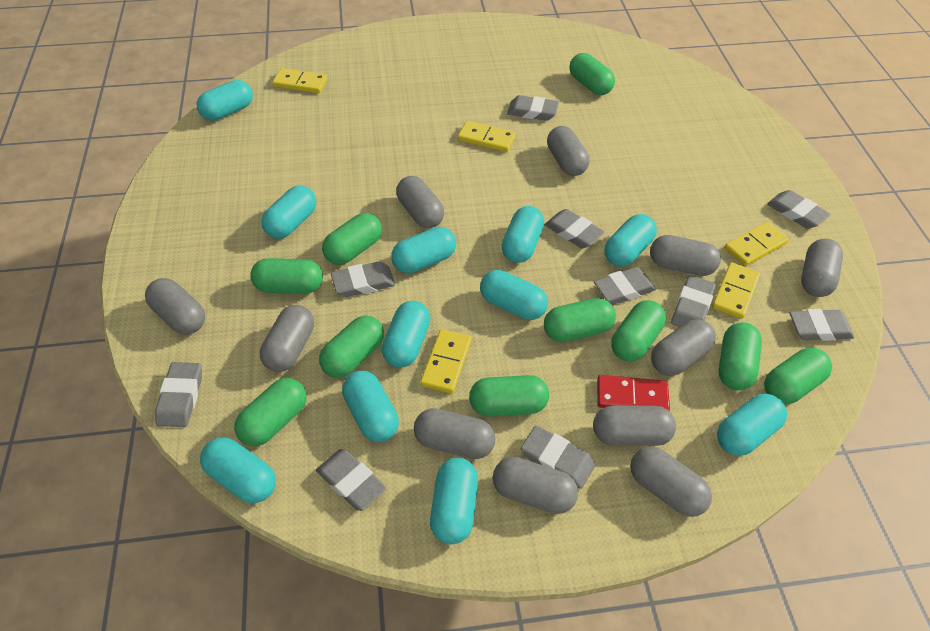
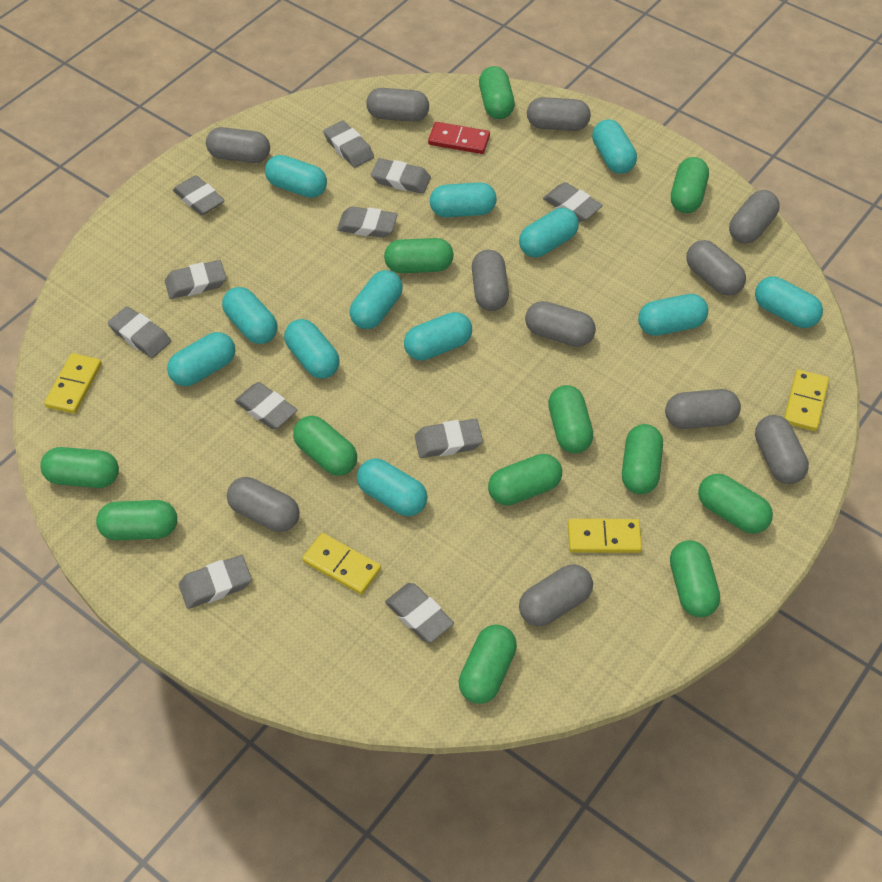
green capsule: [234,378,307,446] [250,258,323,294] [319,316,384,378] [322,213,382,265] [469,375,549,417] [544,298,616,342] [570,53,615,95] [611,300,666,362] [718,322,762,390] [764,348,832,404] = 10 -> [40,447,119,488] [96,500,177,540] [293,416,357,476] [384,238,454,273] [459,624,517,704] [479,66,515,119] [488,454,562,506] [548,385,593,453] [622,424,663,494] [670,540,720,617] [671,157,709,213] [698,474,773,534] = 12
grey eraser: [155,362,202,427] [316,449,386,511] [331,261,395,297] [507,95,559,121] [521,425,596,489] [545,209,605,248] [594,267,656,305] [671,275,716,327] [767,190,831,228] [790,309,854,341] = 10 -> [108,306,171,358] [165,260,226,299] [173,175,225,215] [179,555,252,609] [235,382,298,429] [323,120,374,168] [337,207,398,238] [371,158,431,194] [385,583,454,643] [415,419,483,458] [543,182,603,222] = 11
turquoise capsule: [197,80,253,121] [200,437,276,503] [261,186,316,239] [342,371,399,442] [382,301,430,368] [391,227,456,273] [430,458,478,544] [480,270,548,320] [502,206,544,263] [604,214,657,267] [717,394,787,456] = 11 -> [167,332,235,386] [222,287,278,344] [265,155,327,198] [284,319,340,379] [350,270,403,329] [357,459,427,516] [404,312,472,361] [430,182,497,217] [519,208,579,257] [592,119,637,174] [638,294,708,336] [755,277,823,328] = 12
yellow domino: [272,68,328,93] [420,329,472,394] [458,121,516,152] [712,262,760,319] [725,222,789,266] = 5 -> [44,353,102,414] [302,533,381,595] [568,519,642,553] [784,369,829,431] = 4

